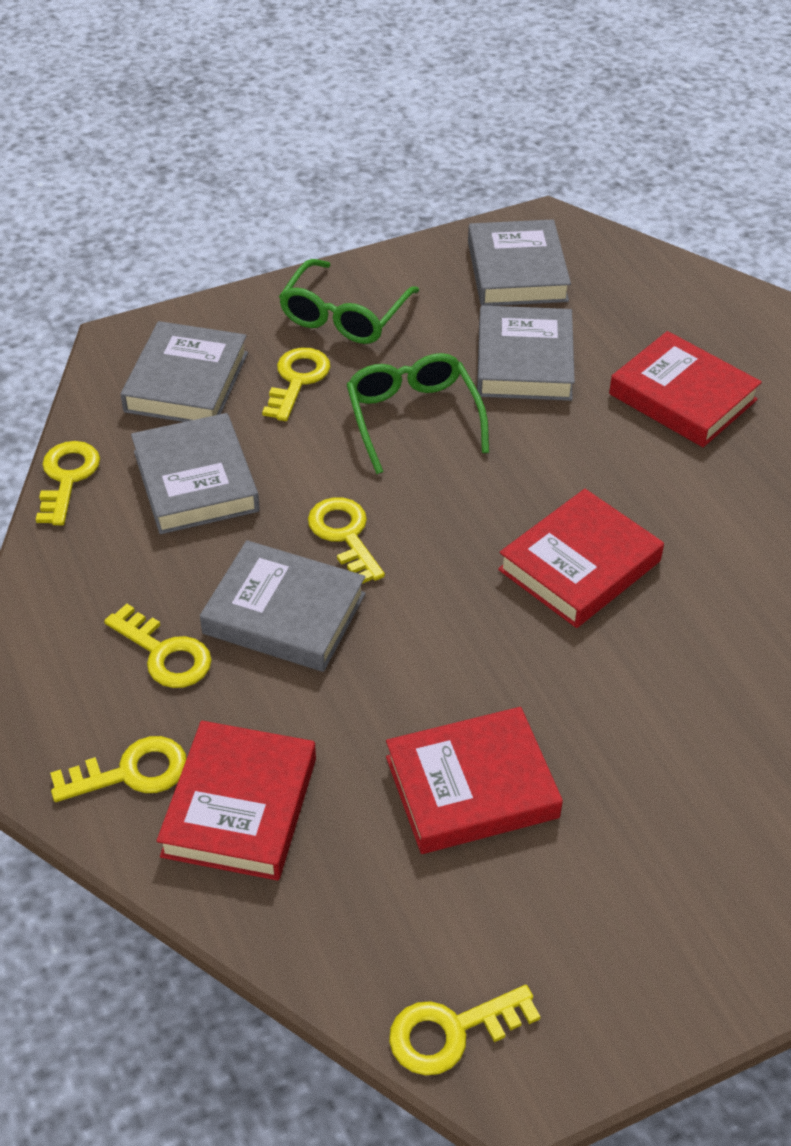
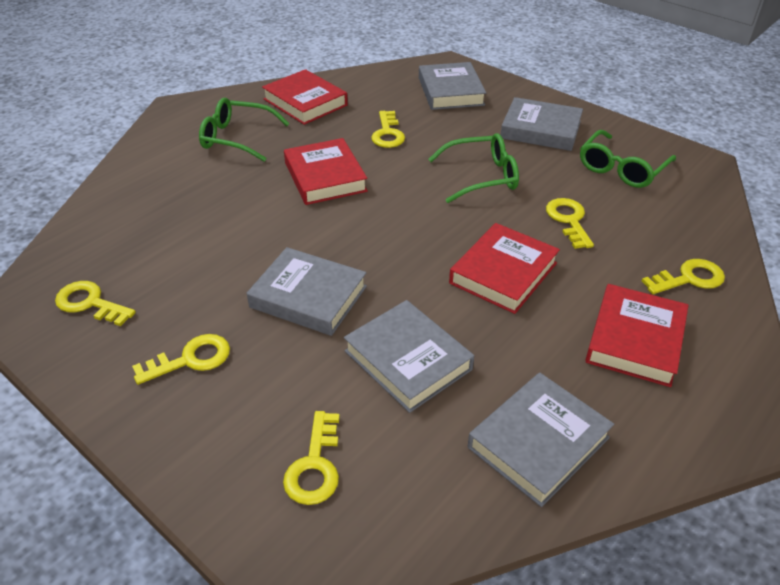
green glasses: [279,259,419,344] [346,353,489,474] = 2 -> [199,98,290,162] [428,133,519,203] [580,130,676,188] = 3

